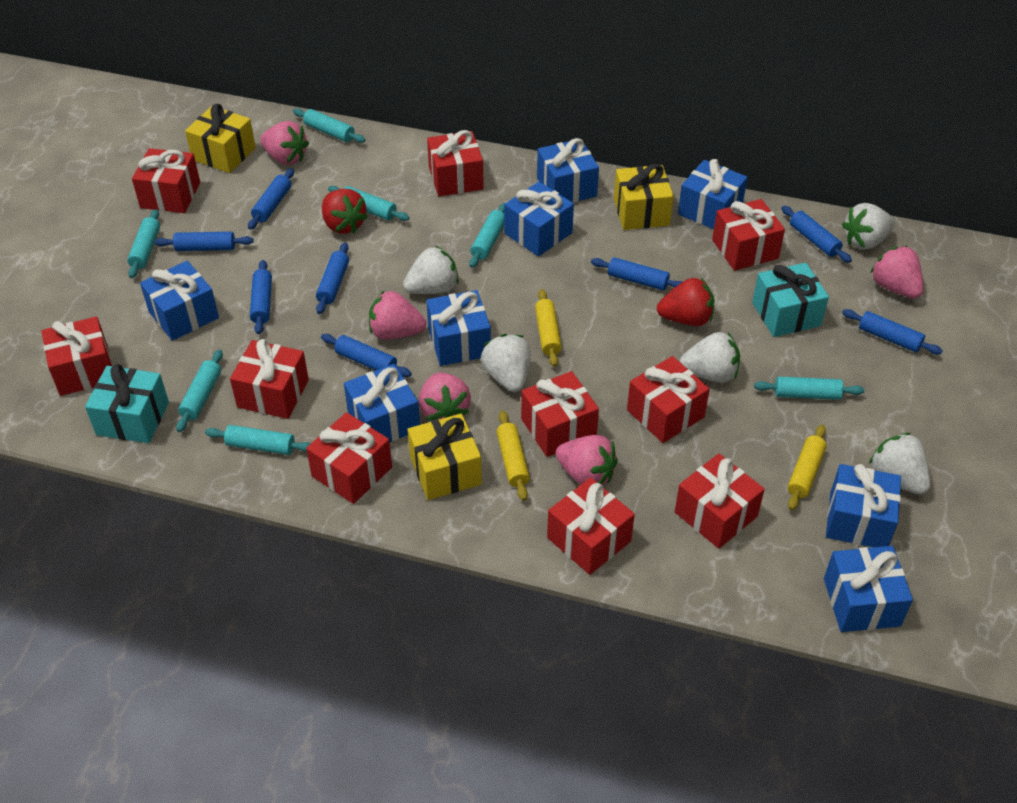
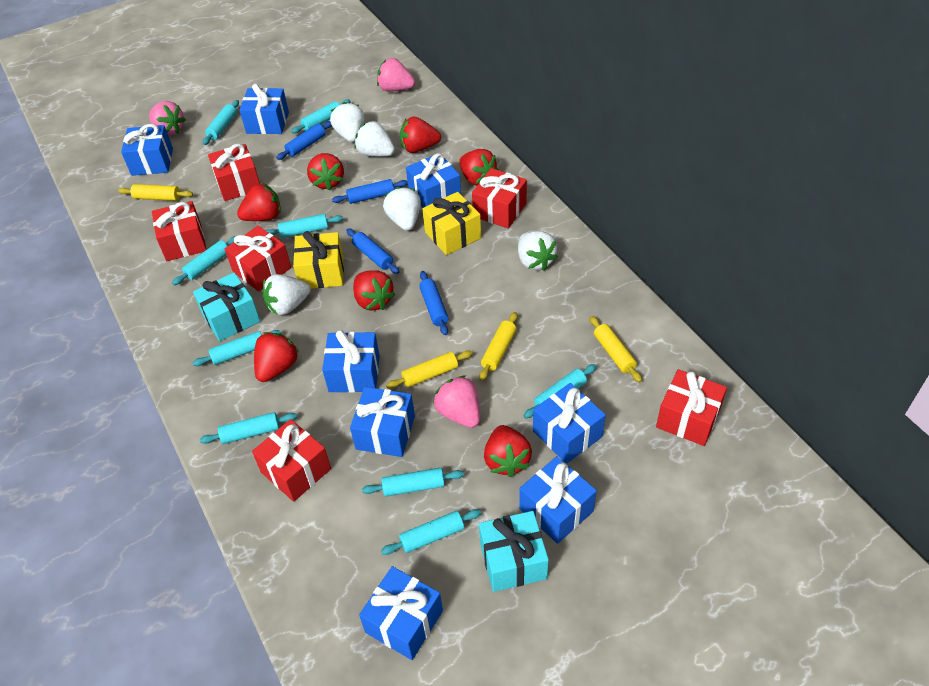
blue rolling pin: [155,232,254,251] [248,168,294,230] [250,260,272,334] [316,242,349,314] [321,334,412,377] [591,257,682,291] [781,206,852,263] [842,309,943,355] = 8 -> [276,121,332,160] [332,179,408,204] [346,228,400,274] [419,271,449,335] = 4
pink strawberry: [260,121,309,165] [369,291,426,340] [419,372,471,421] [556,435,618,485] [870,246,923,299] = 5 -> [149,101,186,136] [377,58,415,92] [433,376,480,428] = 3
red gift: [42,317,113,396] [132,148,200,213] [230,339,309,419] [306,412,392,504] [427,130,484,196] [521,371,599,457] [547,478,635,575] [627,356,710,443] [675,453,765,549] [712,199,785,271] = 10 -> [152,201,207,261] [208,144,260,201] [225,226,291,292] [252,419,331,502] [472,168,527,229] [656,369,727,446] = 6
red strawberry: [322,189,368,234] [657,278,714,326] = 2 -> [237,183,281,221] [254,332,299,382] [307,153,344,191] [353,270,395,311] [400,117,441,153] [459,149,498,186] [484,425,532,477] = 7
turquoise rolling pin: [127,209,160,278] [176,350,223,432] [205,425,310,455] [293,108,365,143] [328,186,409,221] [469,203,505,268] [754,377,864,400] = 7 -> [172,236,236,285] [192,330,281,366] [200,412,297,444] [203,100,239,145] [265,214,343,238] [291,99,351,134] [362,468,464,497] [381,509,481,555] [524,364,596,418] = 9
yellow gift: [185,104,256,173] [407,414,482,500] [614,164,674,230] = 3 -> [293,231,344,289] [422,192,481,255] = 2
yellow rolling pin: [496,410,530,501] [535,289,562,367] [787,425,827,510] = 3 -> [118,184,193,201] [386,350,473,389] [479,312,518,381] [590,316,642,383] = 4

